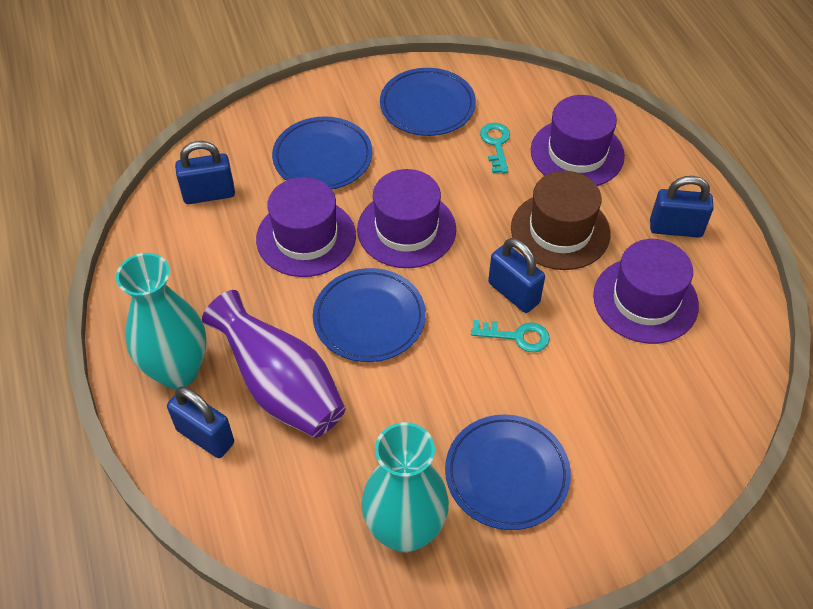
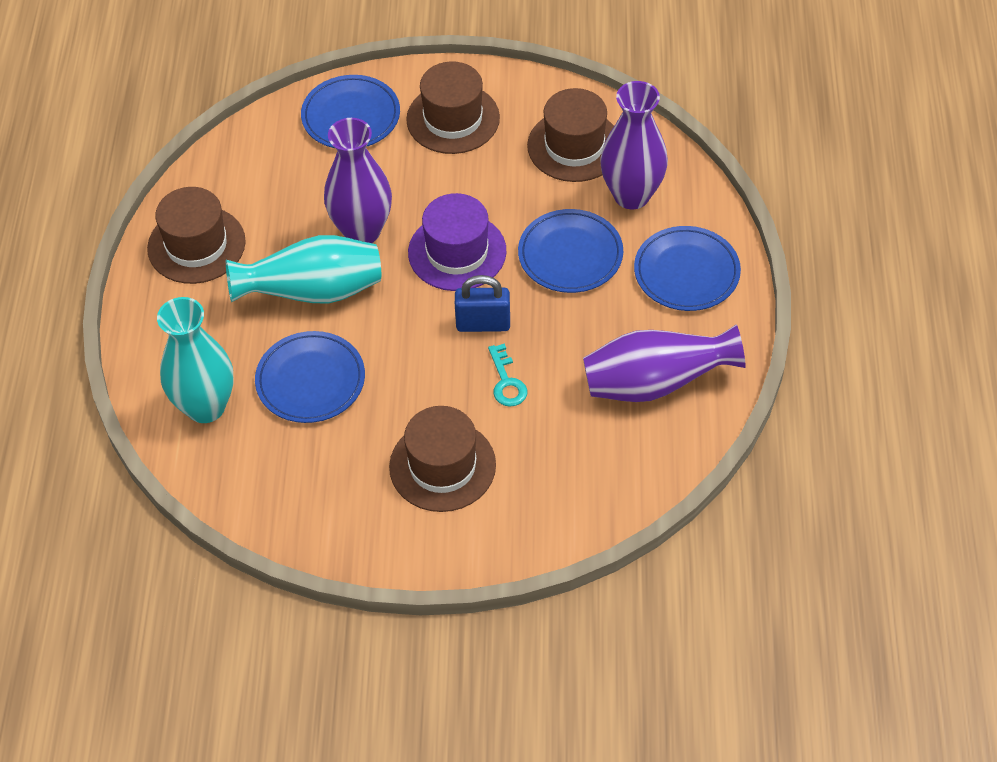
blue padlock: [167,386,234,458] [175,141,235,204] [488,238,545,313] [650,176,714,238] = 4 -> [455,275,510,332] = 1
brown hat: [511,171,610,270] = 1 -> [147,187,246,284] [389,406,496,512] [406,61,500,154] [527,88,614,182] = 4
purple hat: [256,177,356,277] [357,169,456,268] [531,95,625,186] [593,239,699,344] = 4 -> [408,193,506,291] = 1
purple vase: [202,290,345,438] = 1 -> [324,118,392,243] [583,325,745,402] [600,81,668,209] = 3
turquoise key: [471,320,550,352] [480,123,510,173] = 2 -> [488,343,527,407] = 1

